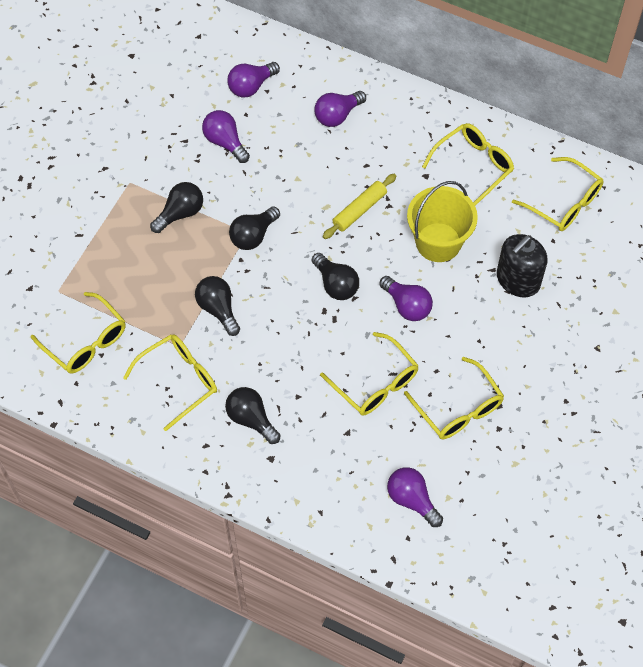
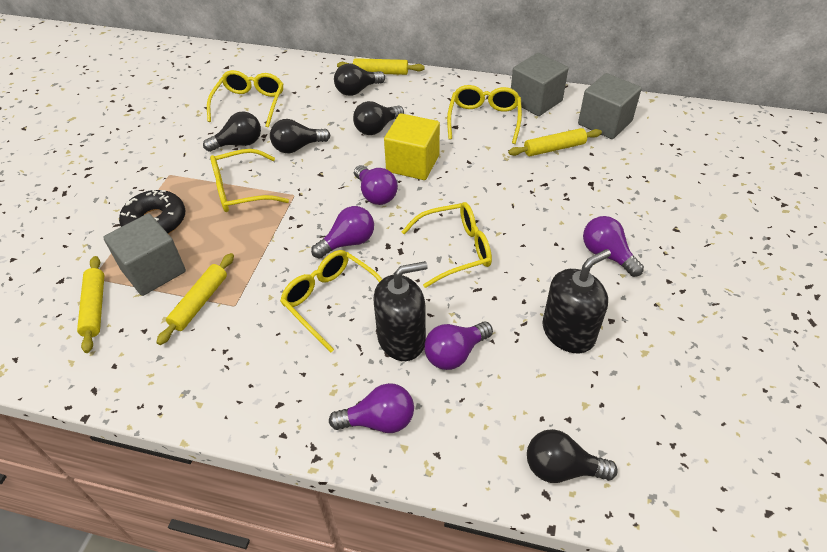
black donut: none = 0 -> [119,190,185,234] = 1
black soap dispenser: [497,234,547,298] = 1 -> [373,261,428,361] [542,249,611,353] = 2
grey cube: none = 0 -> [103,213,186,296] [511,53,568,116] [578,73,642,139] = 3
yellow bucket: [407,181,478,262] = 1 -> none = 0
yellow cube: none = 0 -> [384,113,440,180] = 1
yellow glasses: [31,292,126,374] [123,335,217,431] [320,332,419,416] [404,357,504,439] [422,123,514,206] [512,157,604,231] = 6 -> [207,70,283,128] [210,149,289,212] [280,250,382,353] [401,202,492,288] [447,85,522,144] = 5
yellow rolling pin: [323,174,396,239] = 1 -> [77,256,104,353] [156,253,234,345] [337,58,424,75] [508,128,602,156] = 4

